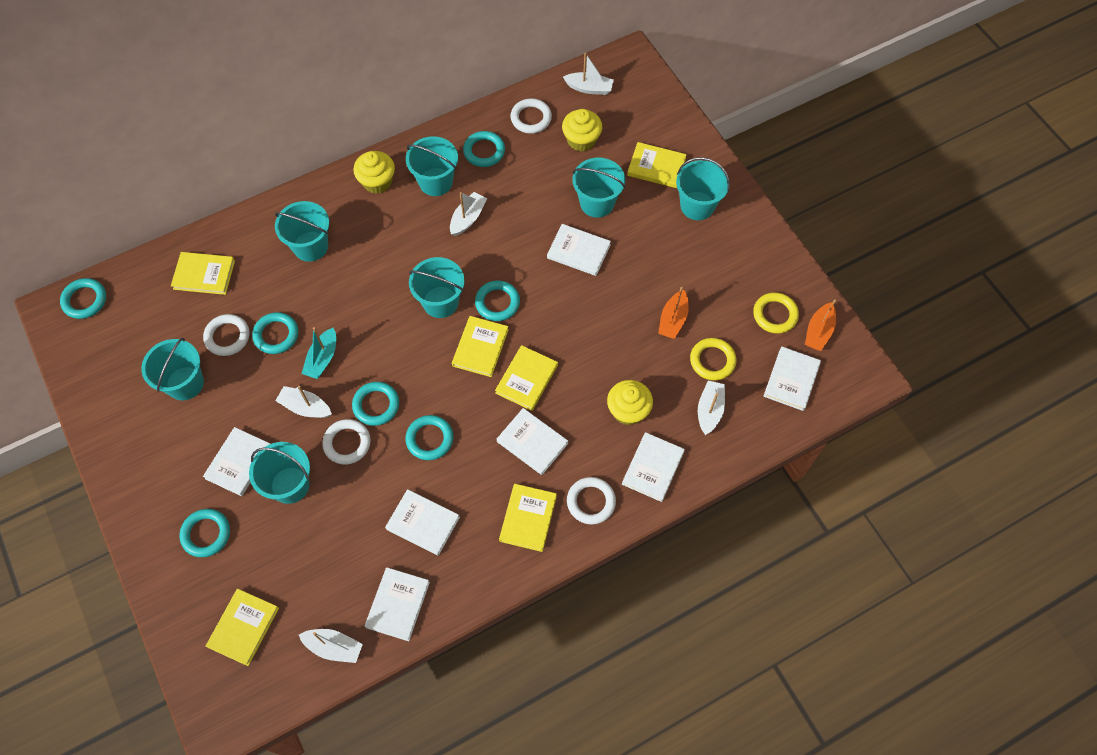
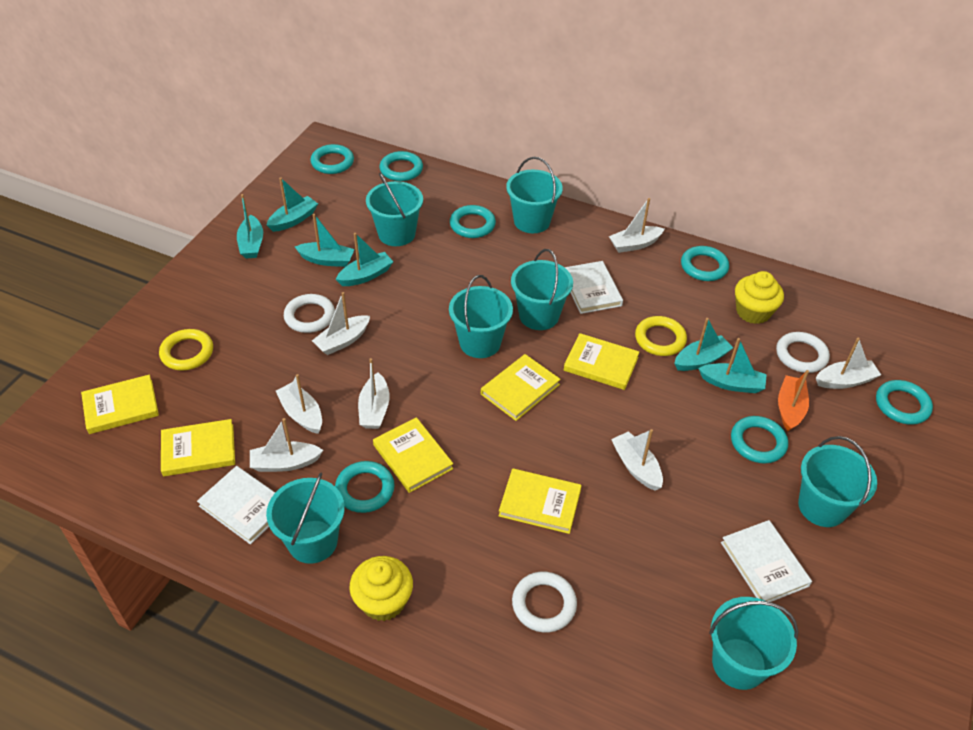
orange boat: [658,287,689,339] [805,300,836,351] = 2 -> [778,370,809,431] = 1
turquoise boat: [302,327,336,379] = 1 -> [237,194,263,259] [267,177,318,232] [295,214,355,267] [336,233,393,286] [674,318,733,371] [698,338,767,393] = 6
white boat: [275,386,332,418] [299,629,363,663] [450,192,487,236] [563,53,614,95] [698,380,725,435] = 5 -> [250,418,323,472] [276,374,322,434] [312,292,370,355] [358,358,390,429] [609,198,664,253] [611,429,663,490] [816,338,881,389] = 7
white book: [203,427,270,496] [365,567,430,641] [385,489,460,556] [497,408,568,475] [547,224,611,276] [622,432,685,502] [763,346,821,411] = 7 -> [197,466,275,545] [564,261,623,314] [721,520,812,602] = 3
white ring: [203,314,249,356] [322,419,371,465] [511,98,552,134] [567,477,616,524] = 4 -> [284,294,335,333] [512,572,577,633] [776,332,830,373] = 3
yellow cupcake: [353,151,395,194] [562,109,602,152] [607,380,653,425] = 3 -> [349,556,413,621] [735,271,784,324] = 2

